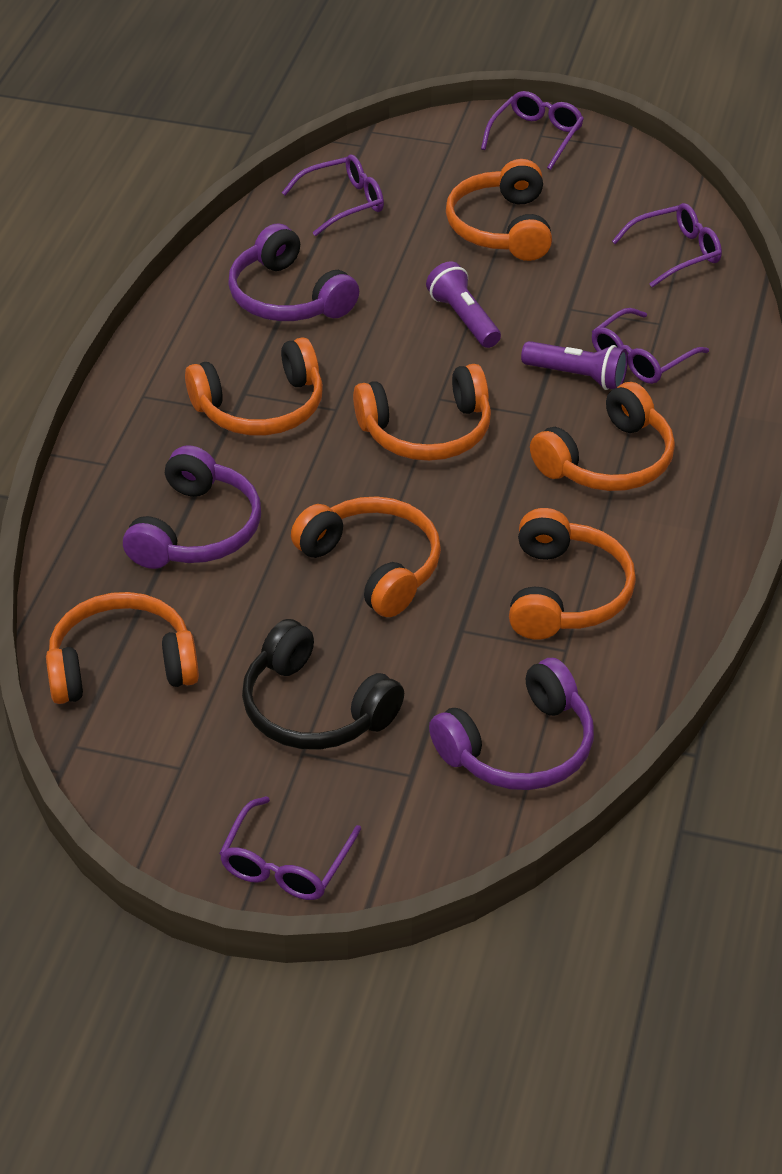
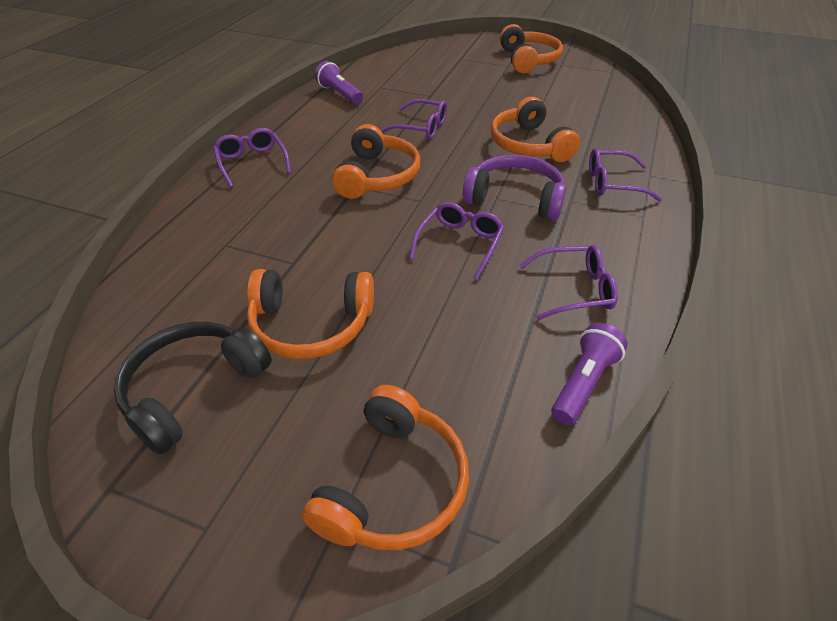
orange headphones: [46,592,199,704] [185,338,323,436] [291,496,441,617] [353,364,491,461] [446,159,552,261] [509,508,636,640] [530,382,675,491] = 7 -> [247,269,374,359] [302,385,469,550] [332,124,420,199] [491,97,580,162] [500,24,563,73] = 5
purple headphones: [123,445,261,569] [228,224,359,321] [429,658,594,790] = 3 -> [462,155,566,221] = 1

